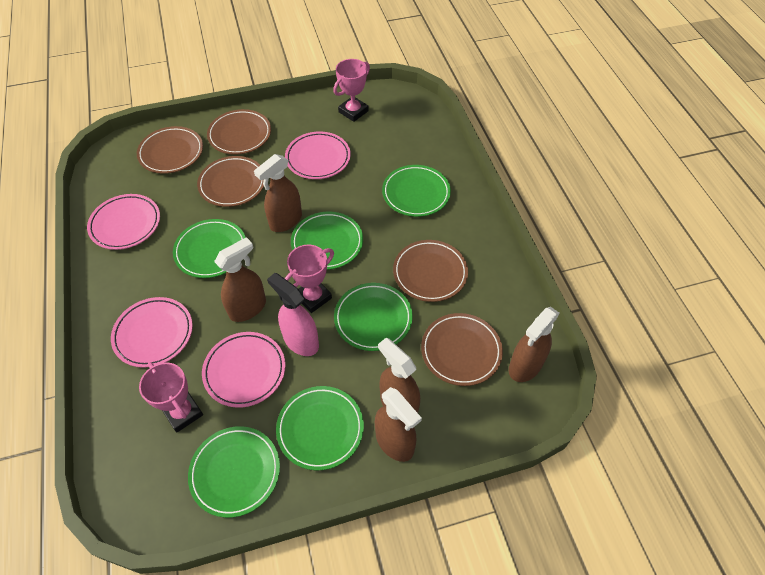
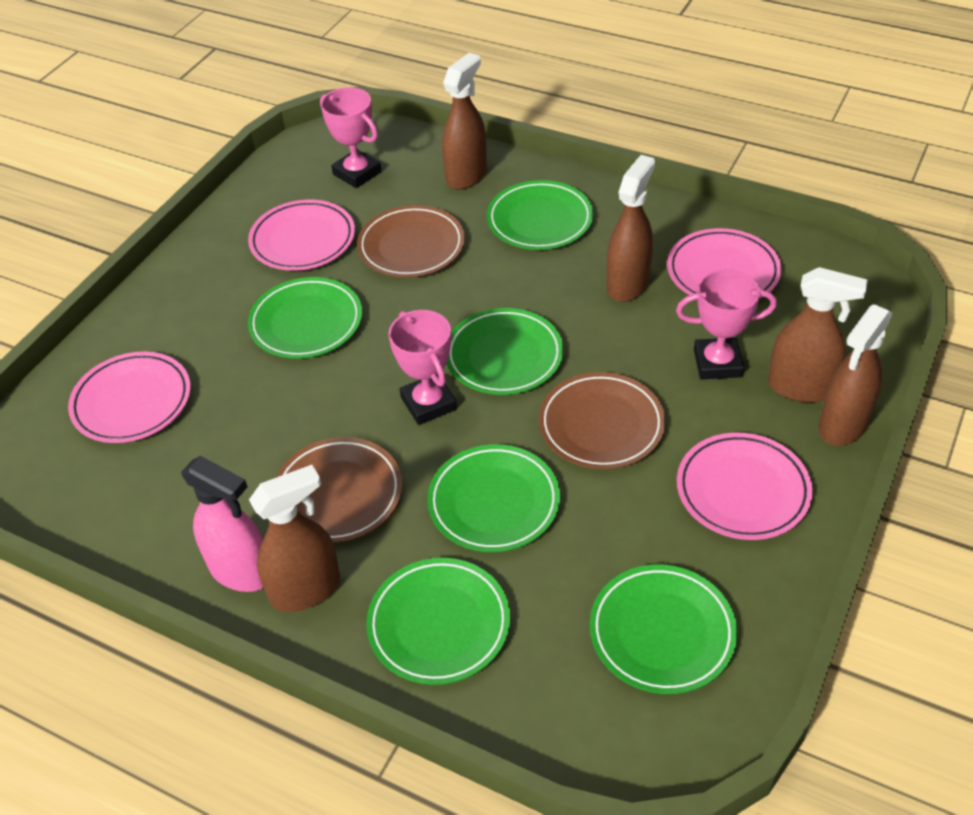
brown plate: [137,126,203,174] [197,156,264,207] [207,109,271,155] [393,240,468,302] [421,313,503,386] = 5 -> [275,437,402,543] [357,205,465,277] [539,372,666,469] = 3

